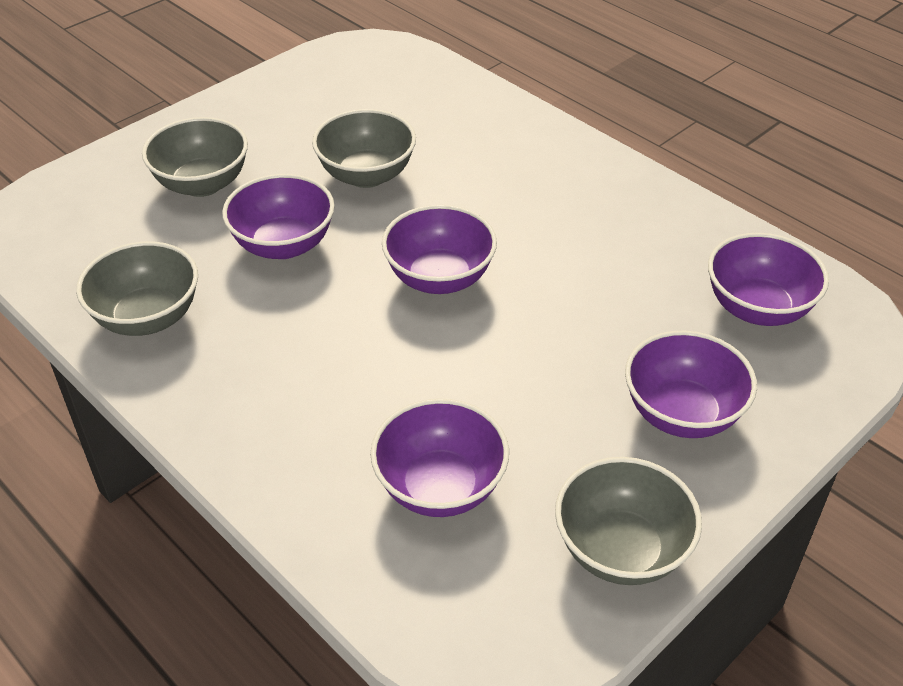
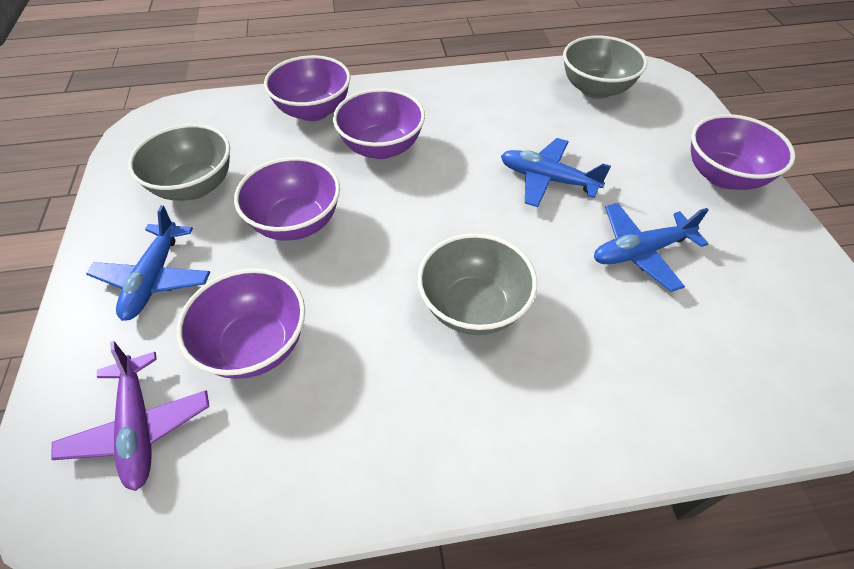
blue plane: none = 0 -> [86,205,210,321] [501,138,611,207] [594,203,709,292] = 3
grey bowl: [76,242,198,336] [142,117,248,197] [312,109,416,188] [555,457,702,585] = 4 -> [128,124,230,201] [417,233,537,335] [563,35,648,99] = 3
purple plane: none = 0 -> [51,341,210,491] = 1

